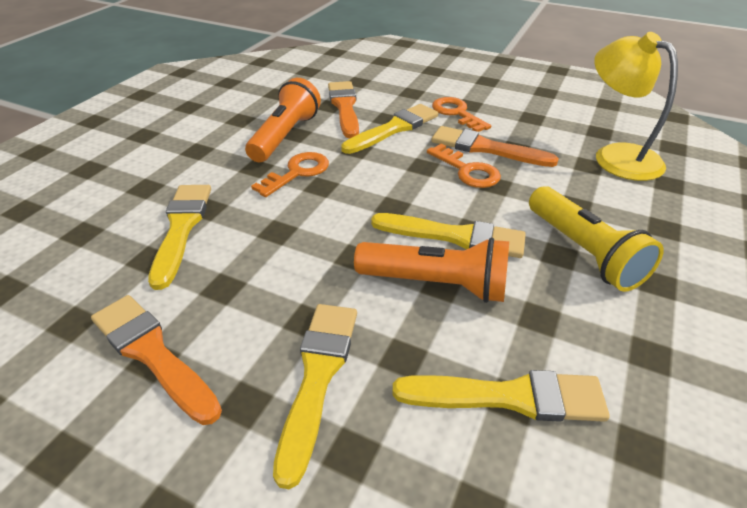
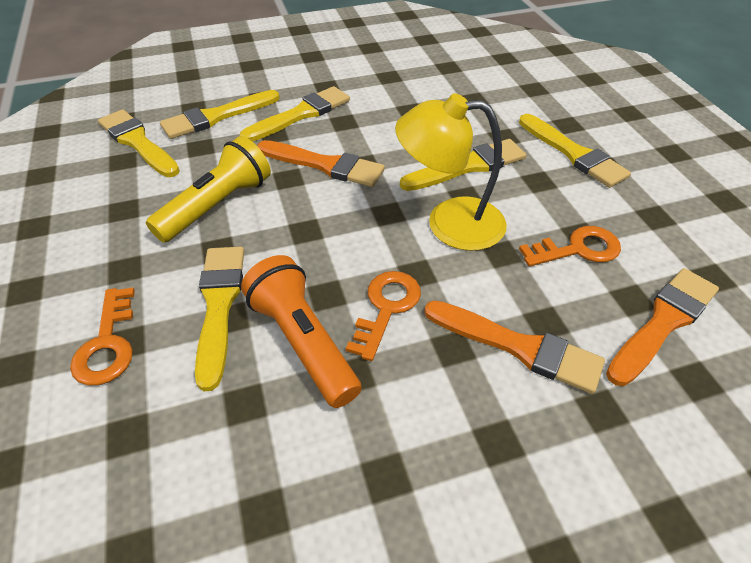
orange flashlight: [245,78,321,163] [354,237,509,303] = 2 -> [241,255,362,408] = 1
yellow brush: [148,185,211,290] [273,304,357,489] [341,104,438,154] [371,213,526,258] [392,370,610,422] = 5 -> [98,109,180,177] [160,90,280,139] [195,247,244,391] [240,86,350,142] [400,139,526,191] [519,114,631,188] = 6

